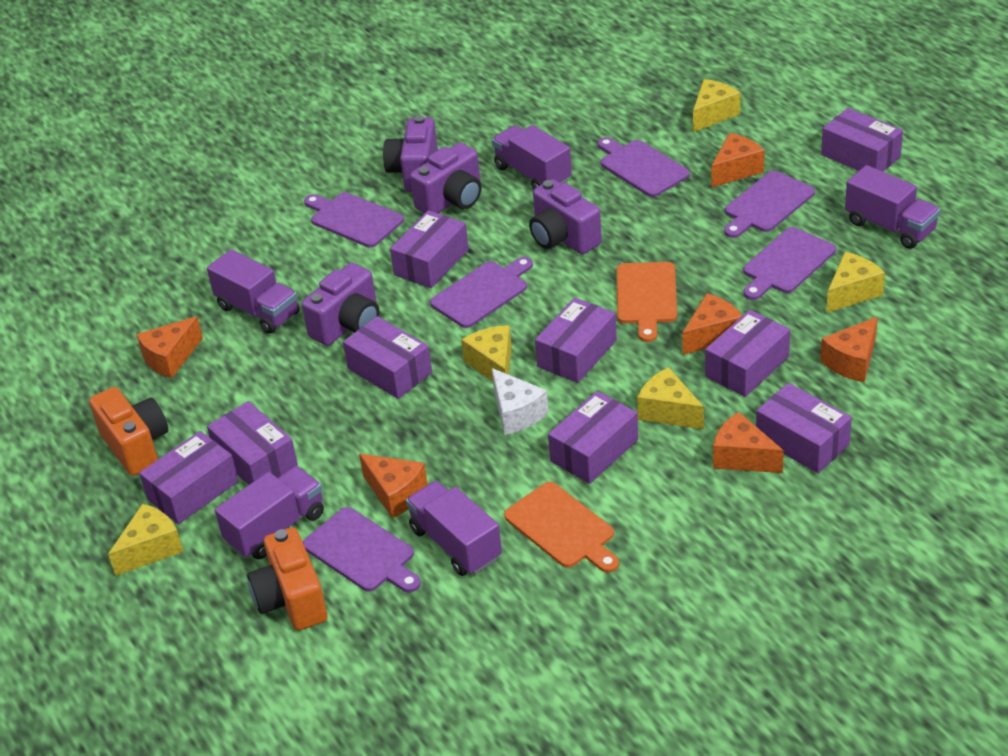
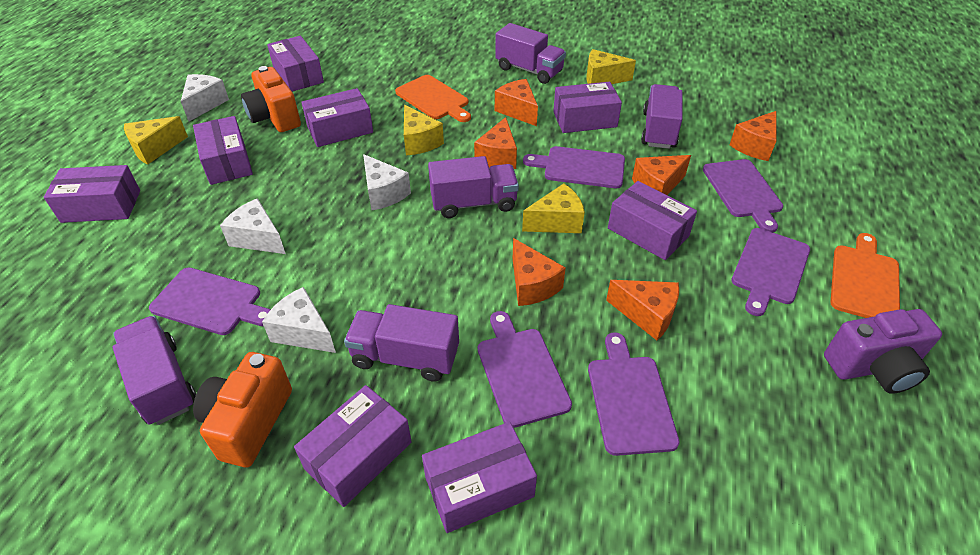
purple box: [139,431,239,524] [207,401,298,485] [343,316,432,399] [390,211,469,288] [535,298,617,383] [548,391,638,484] [705,310,790,397] [756,383,852,473] [821,108,903,172] = 9 -> [44,165,140,223] [193,116,253,185] [267,36,324,92] [294,385,412,507] [301,88,373,147] [422,422,537,533] [553,82,622,133] [608,181,697,260] = 8
purple camera: [302,263,379,346] [383,115,438,192] [410,142,482,213] [529,179,602,254] = 4 -> [824,309,942,394] = 1
white cheese: [492,368,549,435] = 1 -> [181,74,229,121] [220,198,286,254] [262,287,336,353] [363,154,411,210] = 4
yellow cheese: [108,503,183,576] [461,325,512,381] [637,367,704,429] [693,79,741,132] [827,252,885,313] = 5 -> [124,116,188,165] [404,105,444,155] [522,183,585,233] [586,49,636,84] = 4

